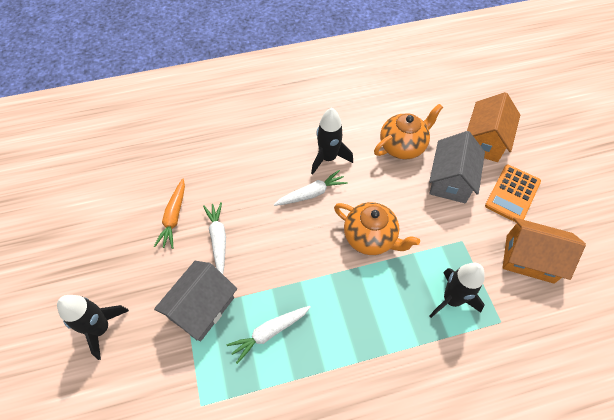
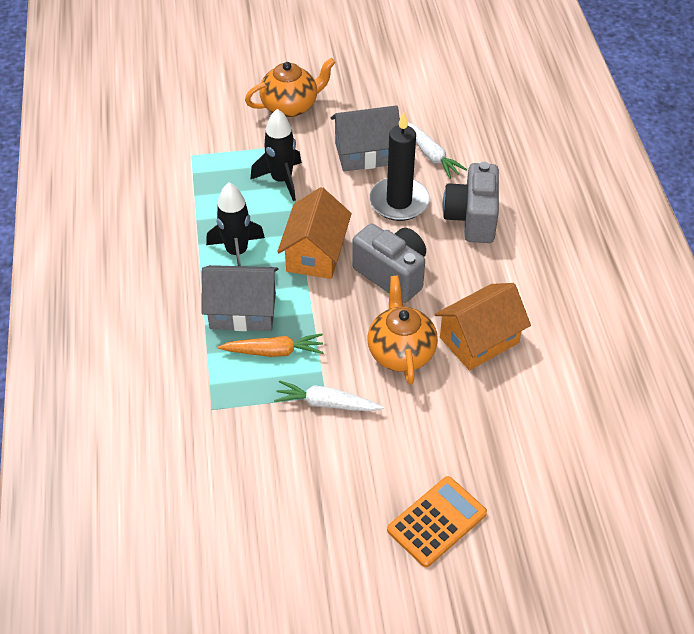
black candle: none = 0 -> [369,112,430,221] = 1
black rocket: [57,295,129,360] [311,108,353,175] [430,263,485,318] = 3 -> [206,182,265,266] [250,109,302,201] = 2
grey camera: none = 0 -> [352,223,426,303] [443,162,499,243] = 2
white carrot: [203,202,226,274] [227,306,311,364] [274,170,348,206] = 3 -> [274,380,384,411] [408,123,467,179] = 2

